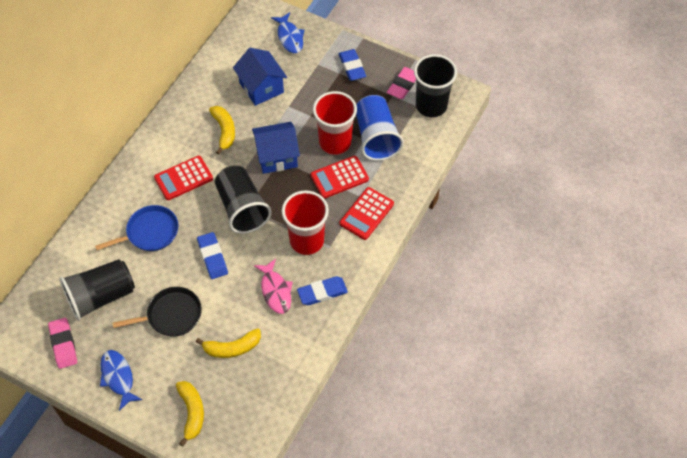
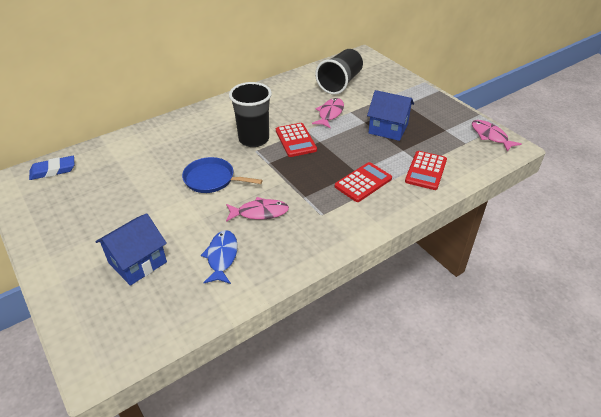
black cup: [60,259,135,321] [215,165,272,234] [414,54,457,118] = 3 -> [229,82,272,147] [315,49,363,95] = 2
black pan: [113,287,202,337] = 1 -> none = 0
blue cup: [356,95,404,161] = 1 -> none = 0
blue eraser: [197,232,228,279] [297,276,348,305] [338,49,366,81] = 3 -> [29,156,75,180] = 1
blue fish: [100,350,142,411] [271,12,304,53] = 2 -> [201,230,238,284] = 1
pink eraser: [48,318,77,369] [387,67,416,99] = 2 -> none = 0
pink fish: [254,259,293,314] = 1 -> [226,197,289,222] [312,98,344,128] [472,120,522,152] = 3
red cup: [282,190,329,255] [313,91,357,155] = 2 -> none = 0
yellow banana: [176,381,204,446] [196,328,261,358] [209,106,235,155] = 3 -> none = 0

